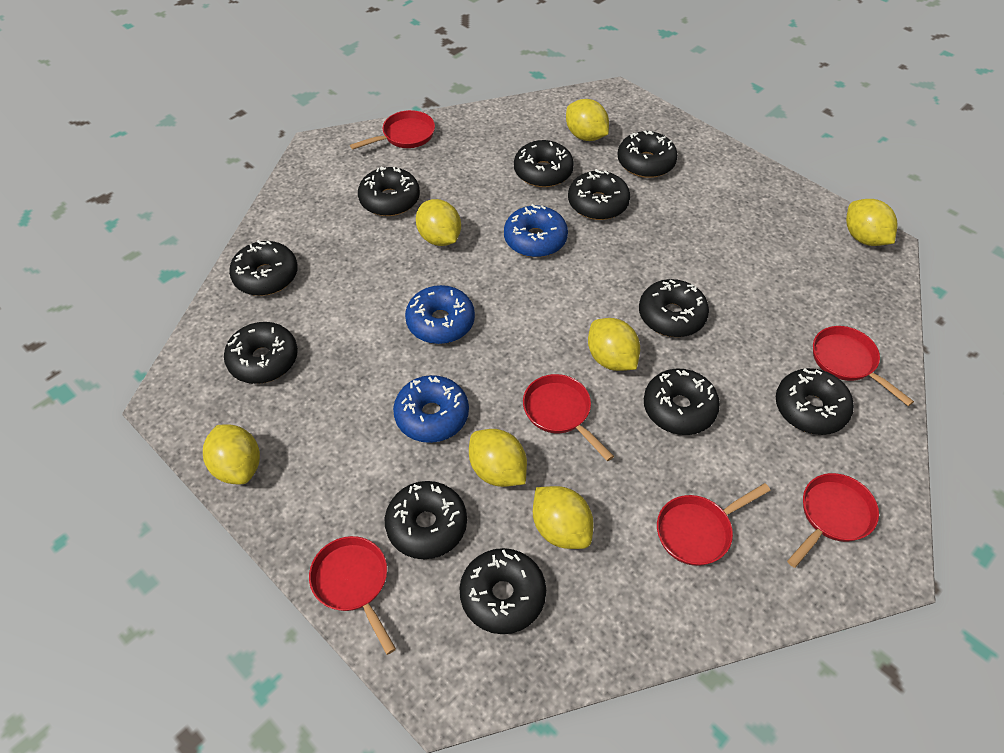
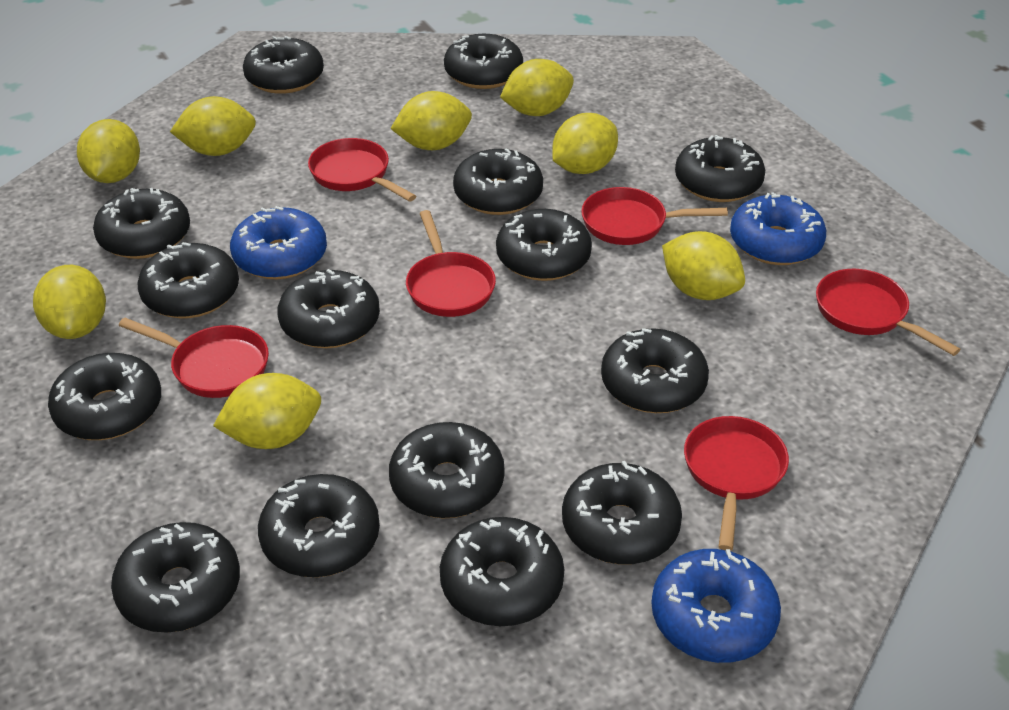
black donut: [224,322,298,384] [229,240,298,296] [358,167,420,216] [385,481,467,559] [460,548,546,634] [514,140,574,187] [568,169,630,220] [618,131,678,178] [639,279,709,337] [644,369,720,435] [776,368,854,435] = 11 -> [48,353,161,440] [93,188,190,259] [111,522,240,633] [137,242,239,319] [243,36,324,94] [258,474,380,577] [277,269,380,348] [389,422,505,518] [440,517,564,626] [444,34,523,89] [453,148,543,215] [496,209,592,281] [562,461,682,565] [601,328,709,413] [675,135,765,202] = 15
yellow lemon: [203,425,260,484] [416,199,461,246] [469,429,527,487] [533,486,593,549] [566,99,609,141] [588,318,640,371] [846,199,898,246] = 7 -> [33,265,106,339] [77,119,140,183] [170,96,256,156] [213,373,321,449] [391,91,472,150] [500,59,574,116] [552,113,618,174] [662,231,745,300] = 8

